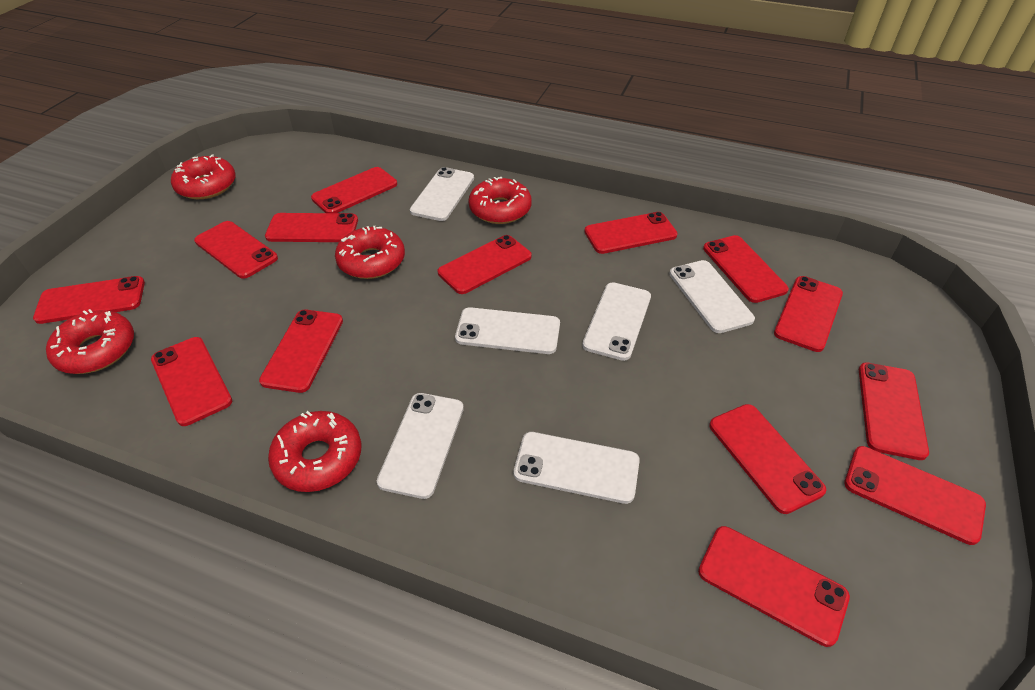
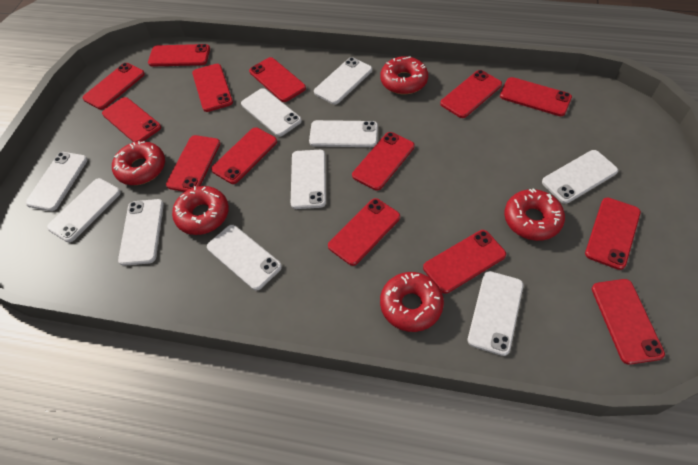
white phone: [377,393,464,499] [410,167,474,221] [455,307,560,354] [514,432,640,504] [582,282,651,361] [669,260,755,333] = 6 -> [25,152,88,211] [47,178,121,242] [118,199,164,266] [207,225,282,290] [241,88,302,137] [291,150,326,209] [309,120,378,147] [314,57,372,105] [468,271,523,356] [542,150,618,204] = 10

